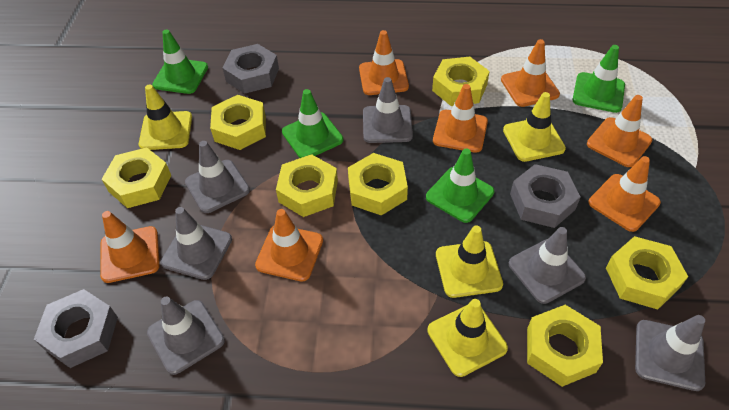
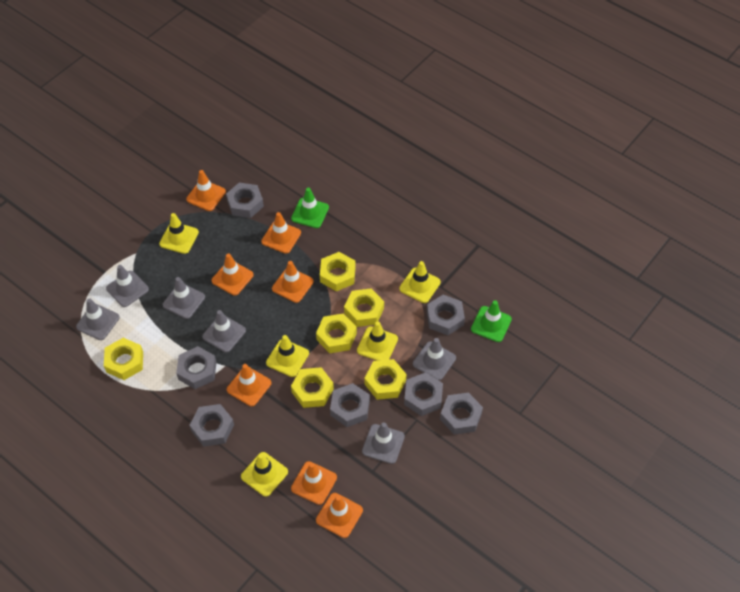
green traffic cone: [152,29,208,94] [282,89,343,158] [426,149,494,223] [573,45,625,113] = 4 -> [291,188,329,228] [471,300,512,342] = 2
grey nut: [34,289,118,368] [223,44,279,94] [510,164,580,228] = 3 -> [176,346,216,389] [189,404,234,447] [226,183,264,218] [330,383,370,427] [404,372,443,416] [427,295,465,335] [440,393,483,435] = 7
yellow nut: [102,147,171,208] [210,95,266,150] [276,154,338,217] [348,153,408,216] [432,57,490,106] [527,305,603,387] [606,236,688,310] = 7 -> [104,338,143,380] [291,367,334,408] [316,314,357,353] [320,252,356,291] [344,288,384,327] [364,359,406,400] = 6
yellow traffic cone: [139,84,192,150] [427,299,508,377] [436,225,503,298] [503,92,566,162] = 4 -> [159,213,199,254] [241,452,288,497] [266,335,309,377] [357,321,398,361] [399,261,441,303] = 5

